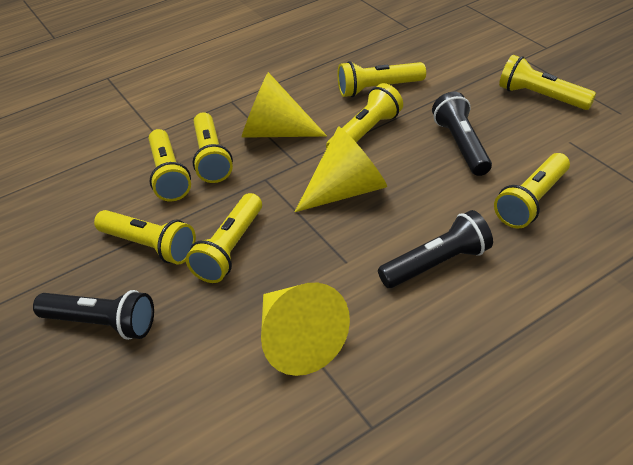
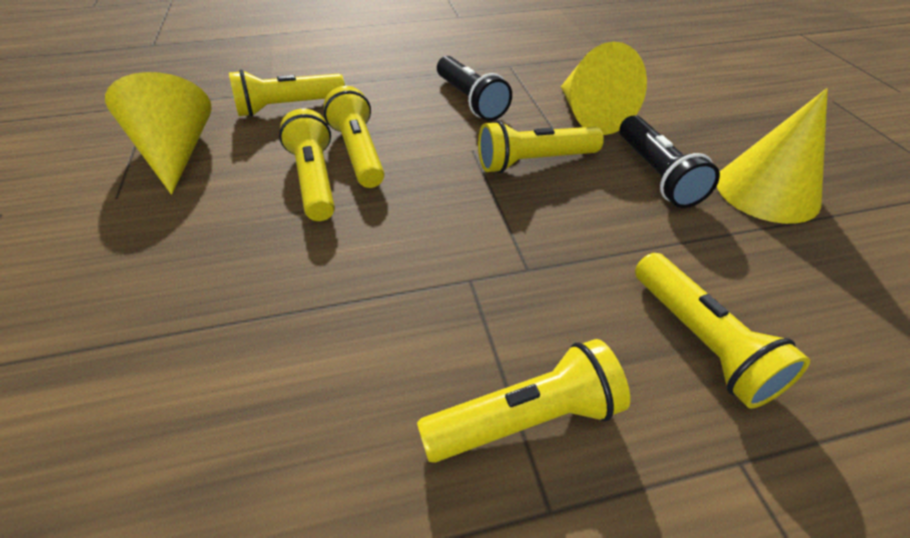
black flashlight: [33,290,154,340] [378,210,493,288] [432,92,492,176] = 3 -> [437,56,512,121] [619,115,720,208] = 2
yellow flashlight: [94,210,196,264] [149,129,191,201] [186,193,262,283] [193,112,233,183] [326,83,403,149] [337,61,426,97] [494,153,570,229] [499,55,596,110] = 8 -> [229,70,345,117] [279,109,335,221] [324,86,385,188] [417,339,630,463] [478,120,604,173] [635,253,810,408] = 6

